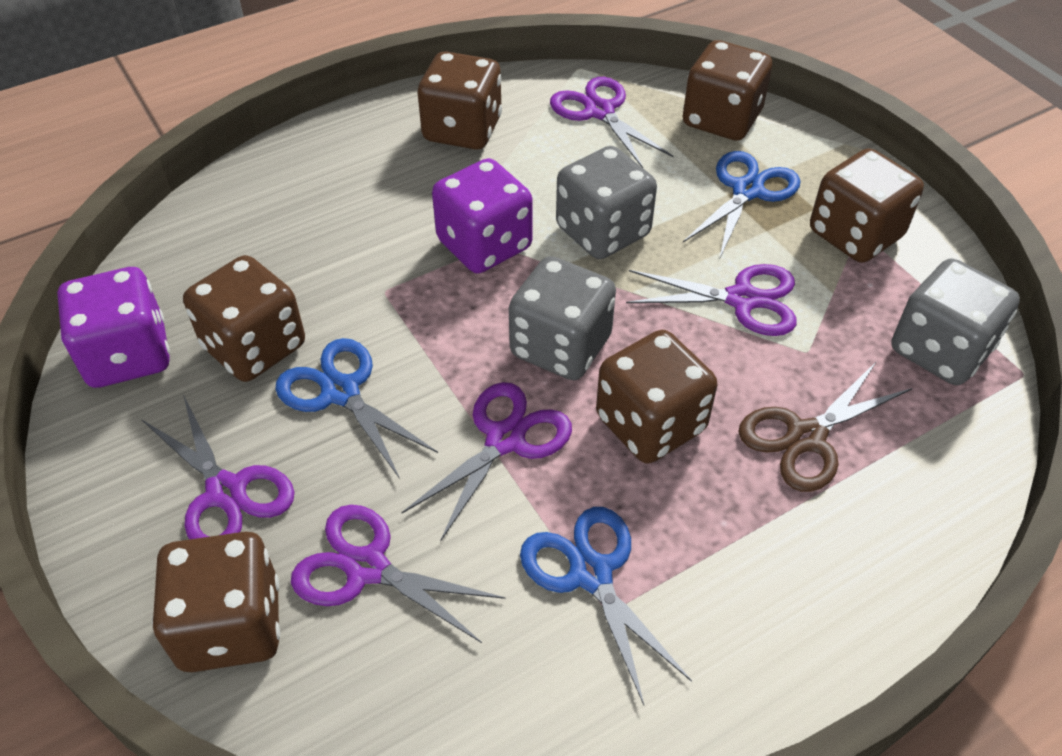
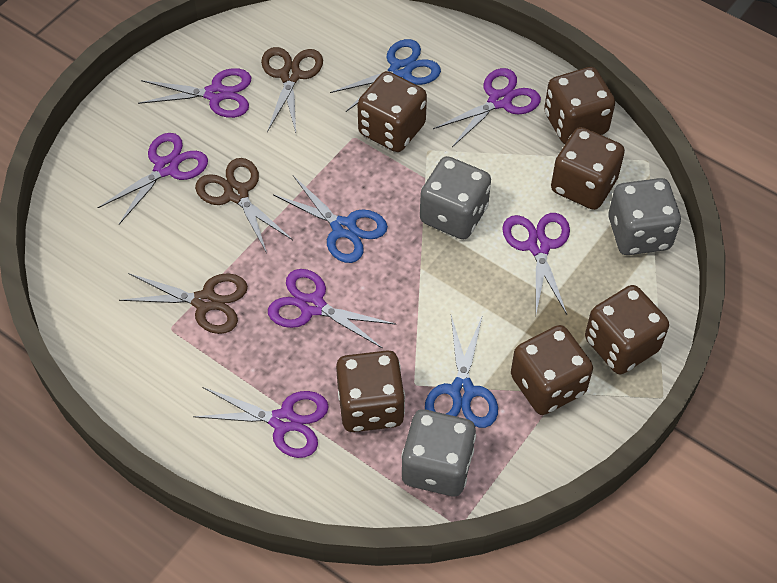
brown scissors: [738,361,912,492] = 1 -> [119,273,248,334] [195,158,293,253] [261,47,323,133] = 3
purple dice: [57,267,170,388] [432,158,533,273] = 2 -> none = 0
purple scissors: [141,395,294,539] [291,505,506,643] [401,382,572,542] [550,77,674,168] [626,264,797,336] = 5 -> [97,133,208,224] [138,68,251,118] [193,387,329,458] [268,269,396,349] [433,68,541,147] [502,213,570,314] = 6

